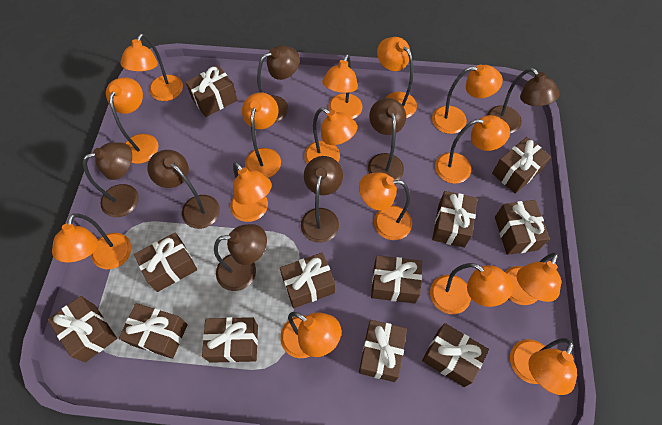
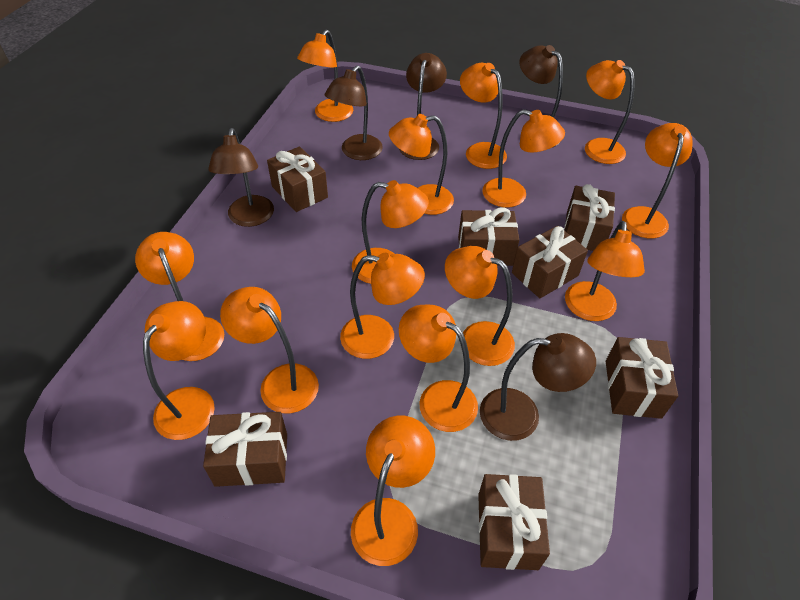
brown gift: [48,296,117,362] [119,303,188,359] [134,232,197,292] [186,65,237,117] [202,317,258,363] [280,252,335,308] [359,320,407,382] [371,255,422,304] [422,323,489,387] [432,191,477,248] [492,137,551,194] [495,200,550,255] = 12 -> [203,412,287,487] [267,146,328,212] [458,207,519,266] [478,474,550,570] [512,226,588,298] [564,184,615,251] [606,337,678,419] = 7
brown lamp: [83,142,139,217] [147,150,220,229] [214,224,267,291] [257,45,300,123] [301,156,343,243] [368,98,406,180] [487,68,560,133] = 7 -> [208,128,274,227] [325,65,383,160] [399,53,447,160] [480,333,596,441] [519,45,563,148] = 5

